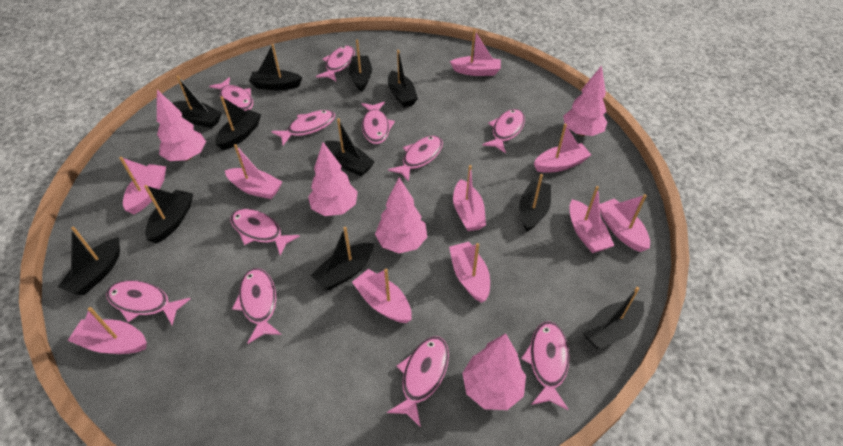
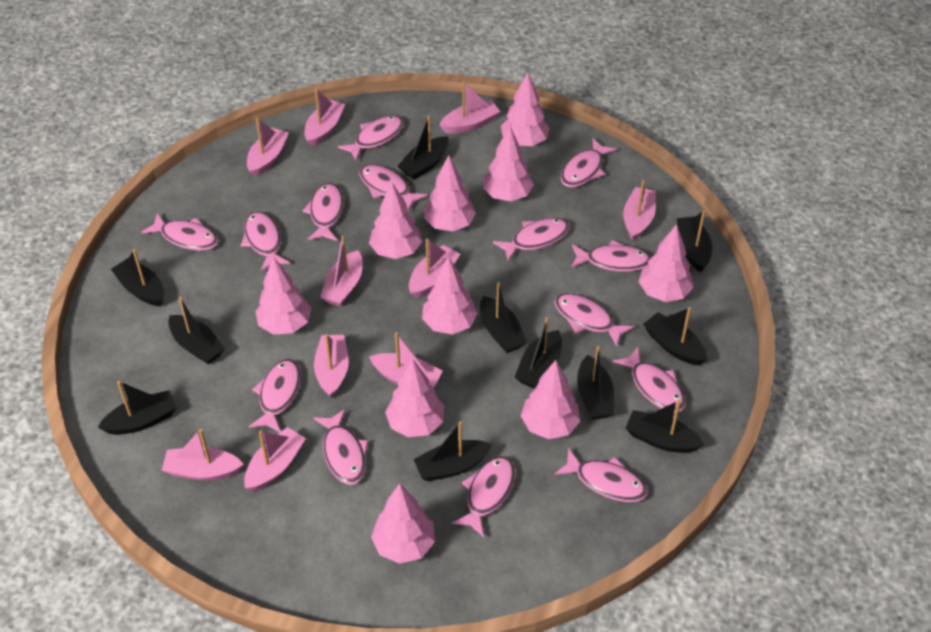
pink fish: [106,280,191,325] [209,77,253,111] [230,209,300,256] [232,268,282,344] [271,110,336,145] [316,46,355,81] [362,102,395,144] [387,336,449,427] [388,135,443,182] [482,109,525,153] [521,321,569,410] = 11 -> [141,213,219,251] [241,211,290,271] [249,359,301,432] [302,183,343,241] [313,409,369,485] [338,116,404,162] [359,164,428,212] [451,456,515,537] [493,218,570,262] [554,293,634,347] [554,448,648,502] [561,138,617,188] [571,240,651,272] [613,347,686,413] = 14
pink tree: [157,90,206,161] [308,142,358,216] [375,178,427,253] [462,333,526,410] [563,65,607,136] = 5 -> [255,257,311,335] [369,183,422,259] [371,483,435,564] [385,358,444,438] [422,256,478,334] [424,155,476,231] [483,126,534,201] [501,72,550,146] [521,360,580,439] [639,224,694,302] = 10

